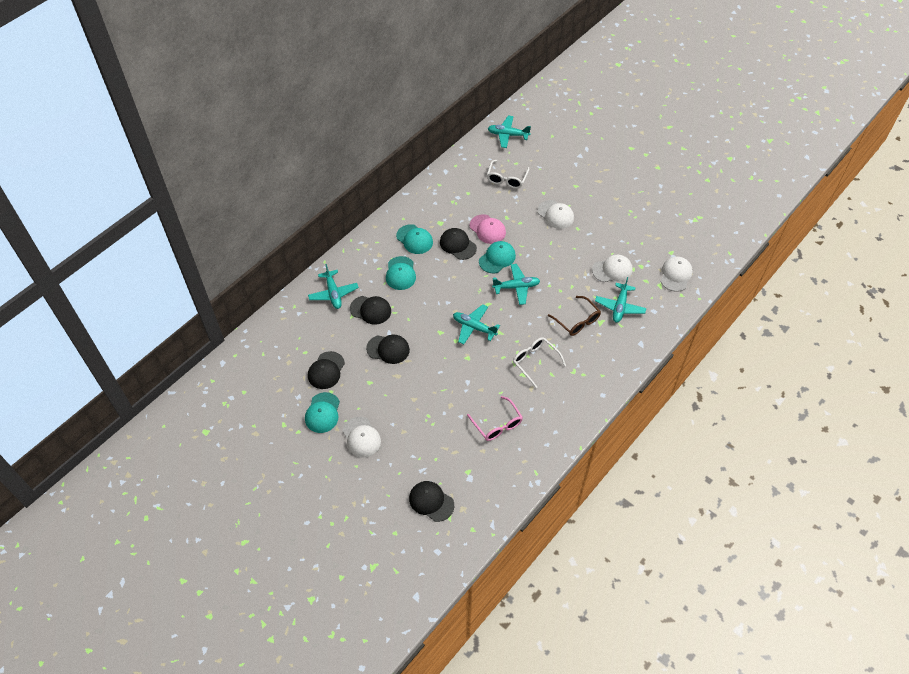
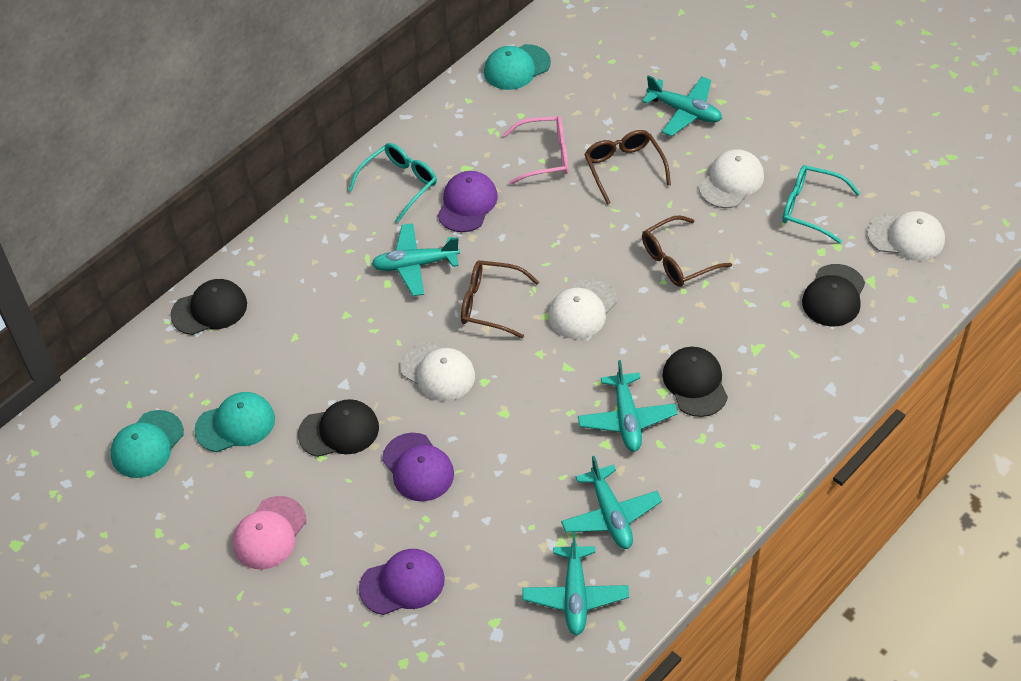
black cap: [308,351,345,389] [350,296,391,325] [366,335,410,364] [409,481,454,522] [440,228,477,260] = 5 -> [170,279,247,335] [298,399,379,457] [662,347,728,417] [802,264,865,326] = 4
brown glasses: [548,296,601,336] = 1 -> [461,260,539,338] [584,130,671,205] [642,215,732,287] = 3
purple cap: none = 0 -> [359,549,445,615] [382,433,454,501] [438,171,498,232] = 3
turquoise cap: [305,392,340,433] [386,256,416,290] [396,224,433,254] [479,241,516,273] = 4 -> [110,410,184,478] [194,392,275,452] [484,44,551,90] = 3
turquoise glasses: none = 0 -> [348,143,437,223] [782,165,860,244] = 2
white glasses: [487,160,529,189] [513,337,566,388] = 2 -> none = 0

